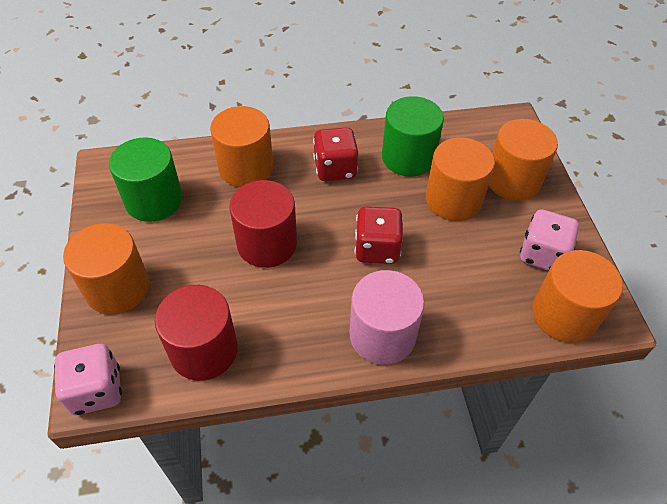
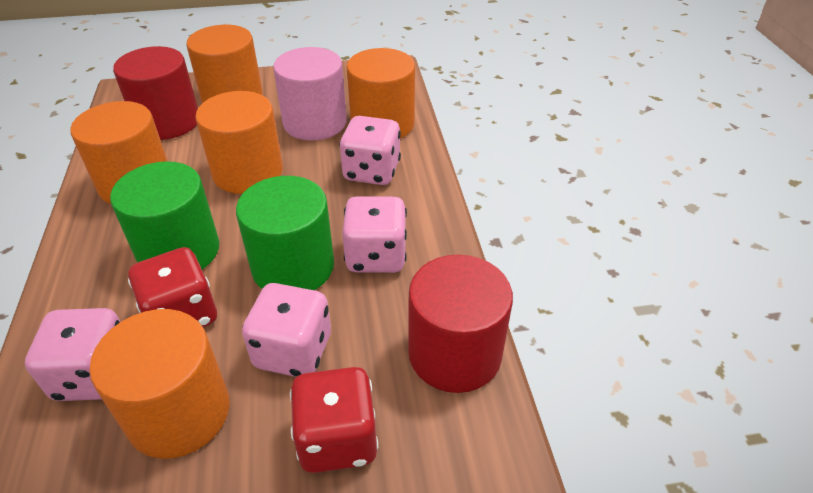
pink dice: [54,344,122,415] [520,209,579,271] = 2 -> [25,308,120,401] [242,283,331,377] [339,116,401,185] [342,196,407,273] = 4

